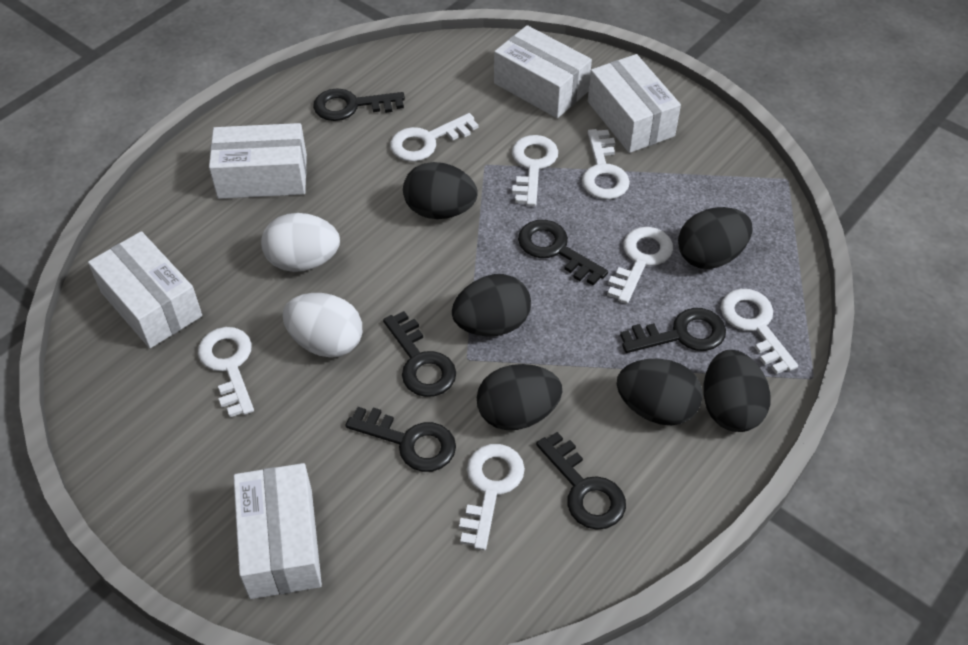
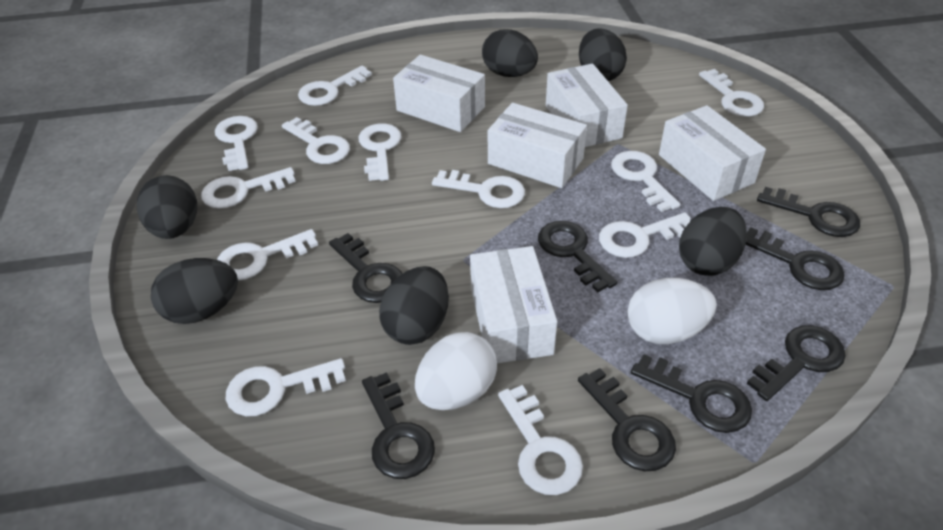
black key: [313,88,405,121] [345,407,456,472] [383,311,456,397] [518,220,608,286] [536,432,626,530] [620,308,726,353] = 6 -> [329,233,402,303] [362,372,435,479] [538,221,617,292] [578,368,676,471] [631,354,752,433] [746,227,845,290] [747,325,846,401] [757,187,860,237] = 8
white key: [198,327,254,417] [390,113,479,162] [459,444,525,550] [512,135,558,206] [582,129,630,199] [607,227,673,304] [721,289,798,374] = 7 -> [201,167,296,209] [215,116,258,171] [217,229,318,281] [226,358,346,416] [282,117,350,164] [298,66,372,106] [359,123,402,181] [432,170,525,208] [498,385,583,495] [599,212,691,258] [611,151,681,212] [699,69,764,117] = 12

